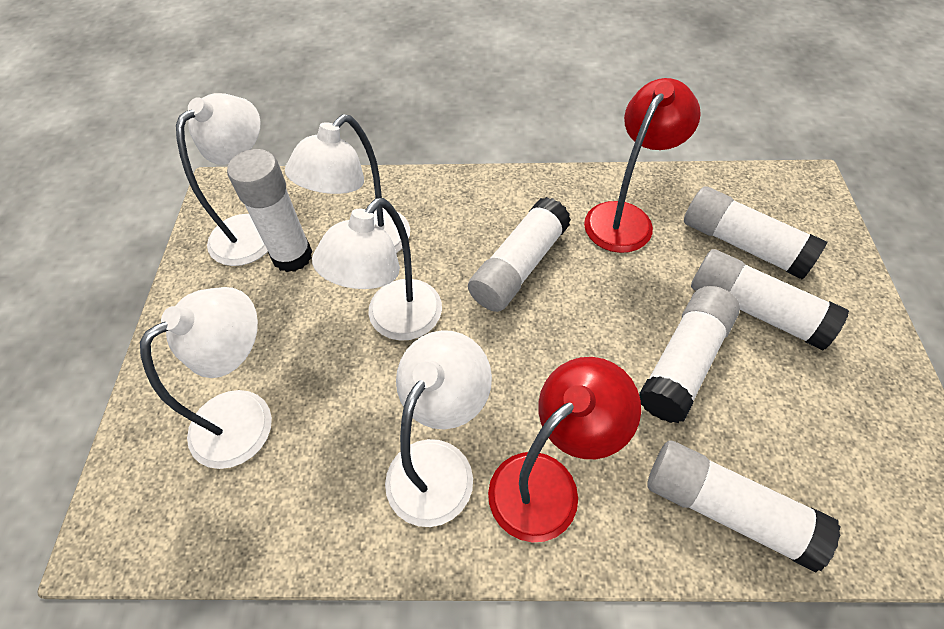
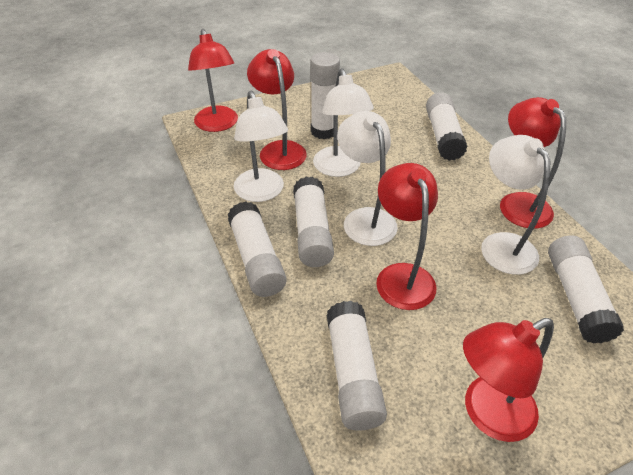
red lamp: [488,357,641,542] [584,78,701,253] = 2 -> [188,29,238,132] [247,49,307,170] [376,163,438,310] [463,318,554,442] [500,97,566,229] = 5
white lamp: [140,287,272,469] [176,93,268,266] [285,114,410,253] [312,198,442,341] [385,330,492,527] = 5 -> [234,91,288,202] [313,68,374,177] [337,111,398,246] [481,135,550,275] = 4

